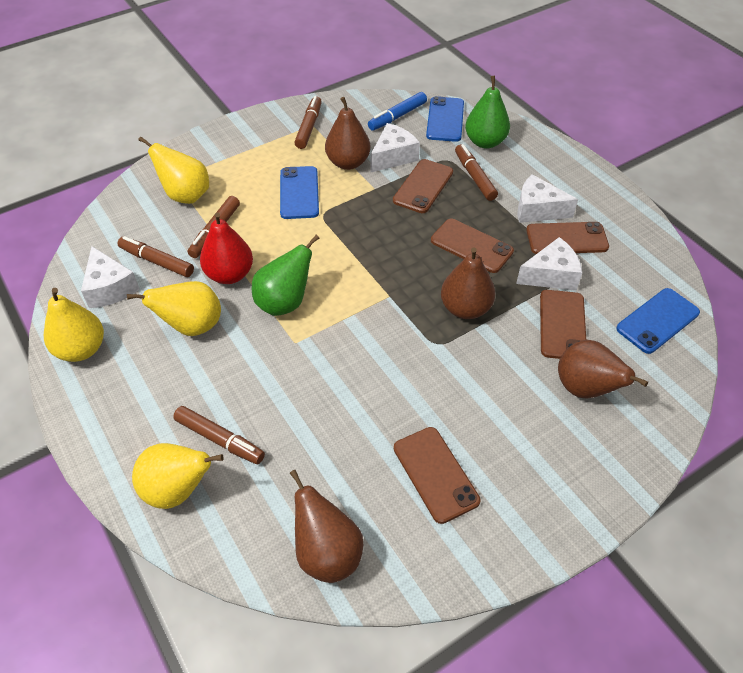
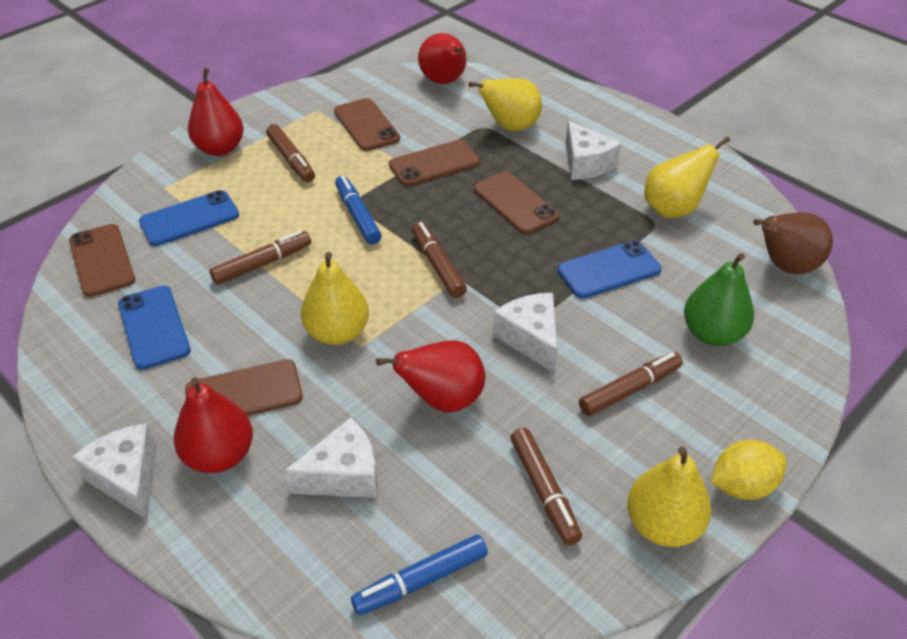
blue marker: [368,92,427,131] = 1 -> [335,175,382,244] [351,535,488,615] = 2
brown pear: [290,470,363,583] [325,97,371,170] [441,247,495,319] [558,340,648,399] = 4 -> [753,212,833,274] = 1
green pear: [252,235,319,316] [465,76,510,149] = 2 -> [684,253,754,346] = 1
red pear: [200,212,253,284] = 1 -> [174,377,253,473] [188,68,244,156] [376,340,486,413] [418,33,467,84] = 4
yellow lemon: none = 0 -> [711,440,787,500] = 1

